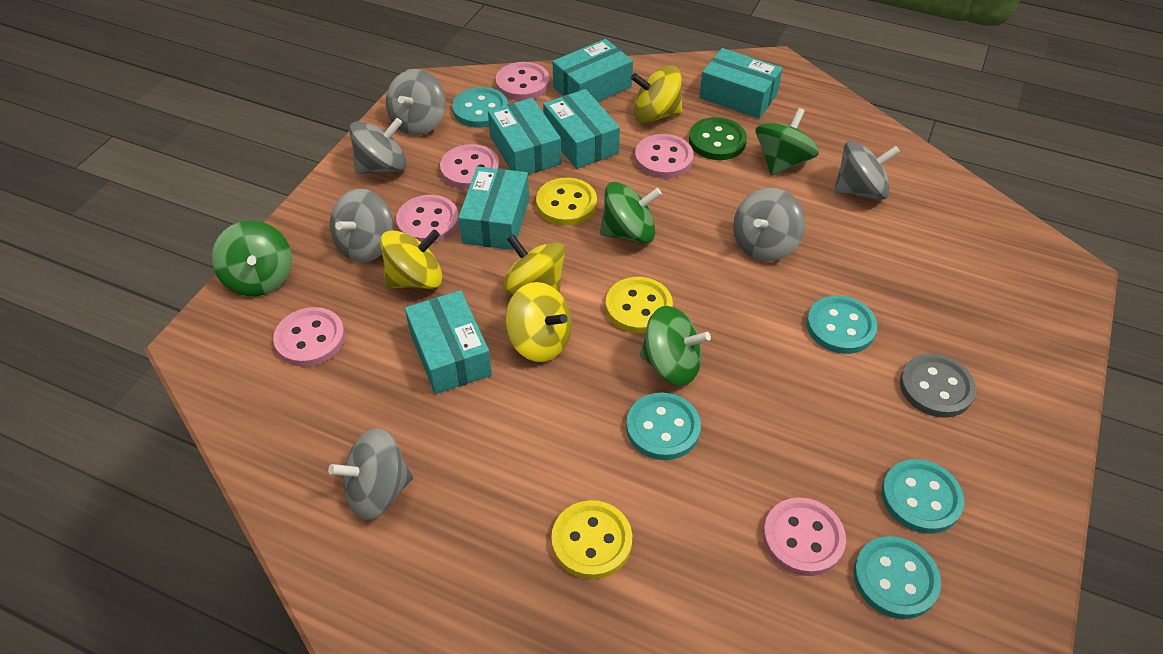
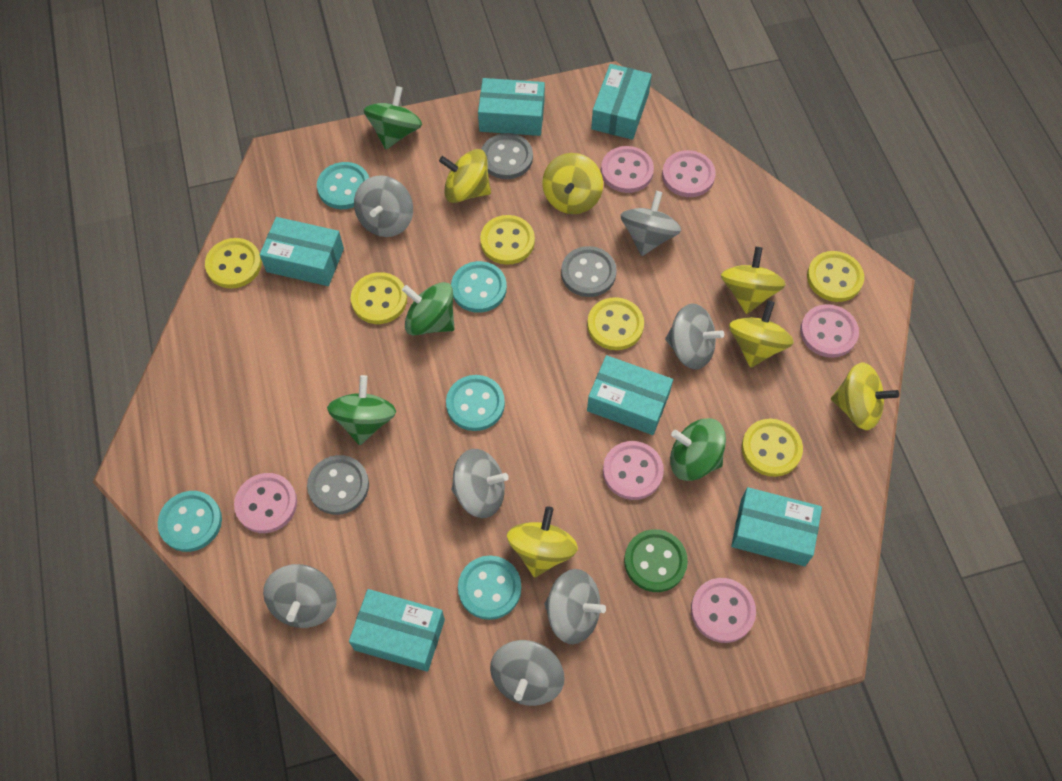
grey button: [900,354,976,418] = 1 -> [307,455,369,515] [481,133,533,179] [561,246,617,297] = 3
grey spinning top: [328,428,413,520] [330,189,393,262] [349,118,407,174] [386,69,446,136] [733,188,805,262] [834,141,900,200] = 6 -> [263,564,337,628] [354,175,413,237] [451,449,509,518] [490,640,565,706] [544,569,606,644] [621,191,681,256] [665,303,724,370] = 7
yellow button: [536,178,597,225] [551,500,632,579] [606,277,673,333] = 3 -> [205,238,262,288] [351,272,407,324] [480,215,535,265] [587,297,644,350] [742,419,803,477] [807,251,864,302] = 6
yellow spinning top: [380,230,443,289] [502,234,565,294] [505,282,572,362] [631,66,682,123] = 4 -> [439,149,491,203] [507,506,578,577] [542,153,603,214] [721,247,785,314] [729,301,794,368] [831,363,899,430] = 6

